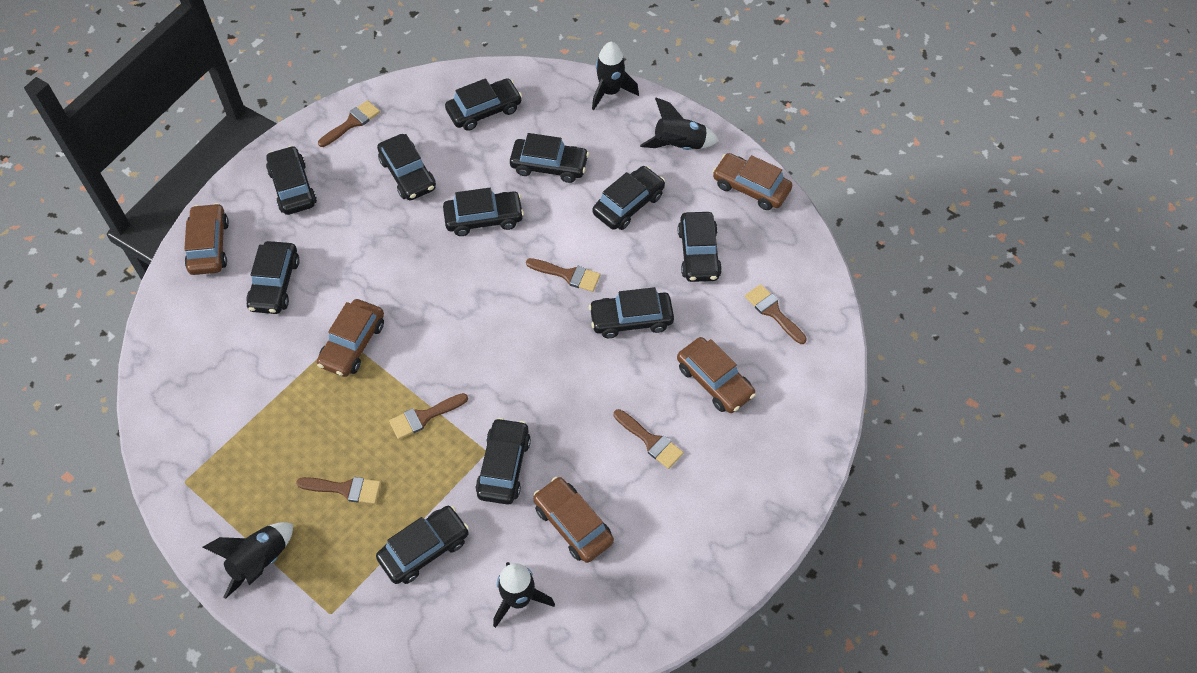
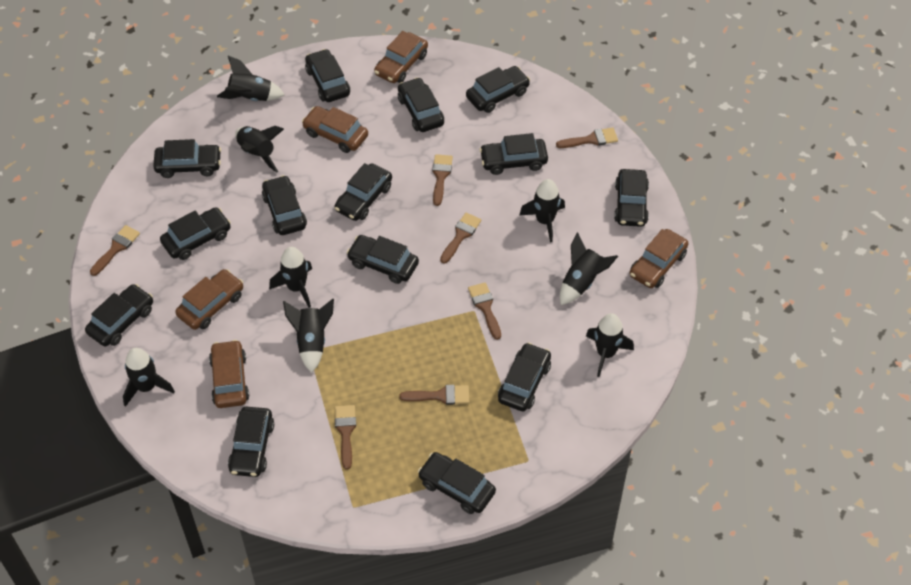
black car: [246,241,300,314] [266,146,317,215] [376,506,469,584] [377,134,436,200] [443,188,524,236] [445,78,522,131] [475,418,531,505] [510,133,589,183] [589,287,674,338] [592,166,665,230] [678,212,722,282] = 11 -> [85,284,153,347] [153,139,221,178] [160,207,231,260] [228,407,274,477] [262,175,307,235] [305,49,350,102] [335,163,392,221] [347,235,419,284] [398,77,444,132] [418,452,496,514] [466,66,530,113] [479,133,548,175] [498,342,551,411] [614,169,649,227] = 14
black rocket: [203,522,293,599] [493,562,555,628] [592,42,639,110] [640,98,719,150] = 4 -> [123,348,175,407] [217,56,285,101] [235,126,284,173] [269,247,312,308] [283,299,334,373] [519,179,565,243] [560,232,618,305] [586,313,634,377] = 8
brown brush: [296,477,381,504] [318,100,380,147] [389,393,468,439] [526,258,600,292] [614,409,684,469] [745,284,807,344] = 6 -> [90,225,140,276] [335,405,356,470] [399,385,469,405] [432,154,453,206] [440,213,481,264] [468,282,501,340] [556,127,618,148] = 7

